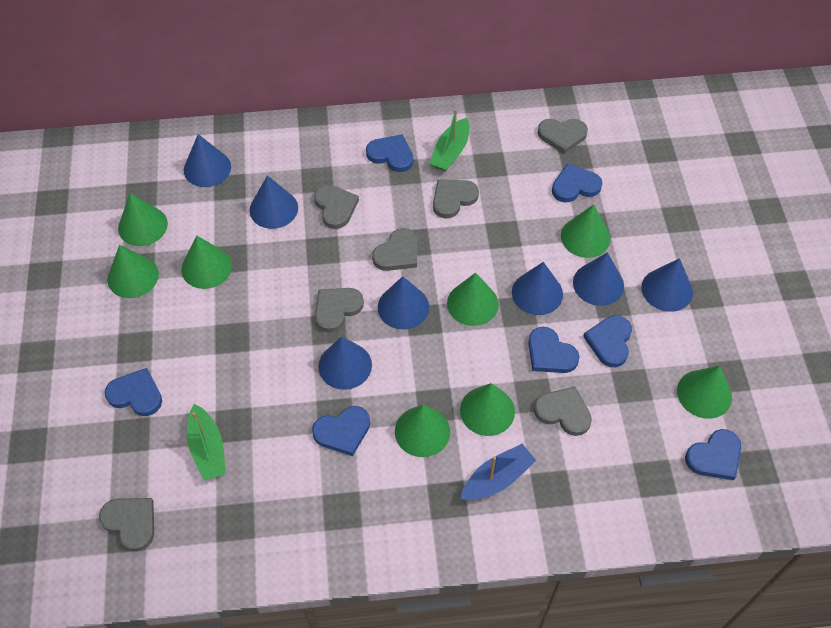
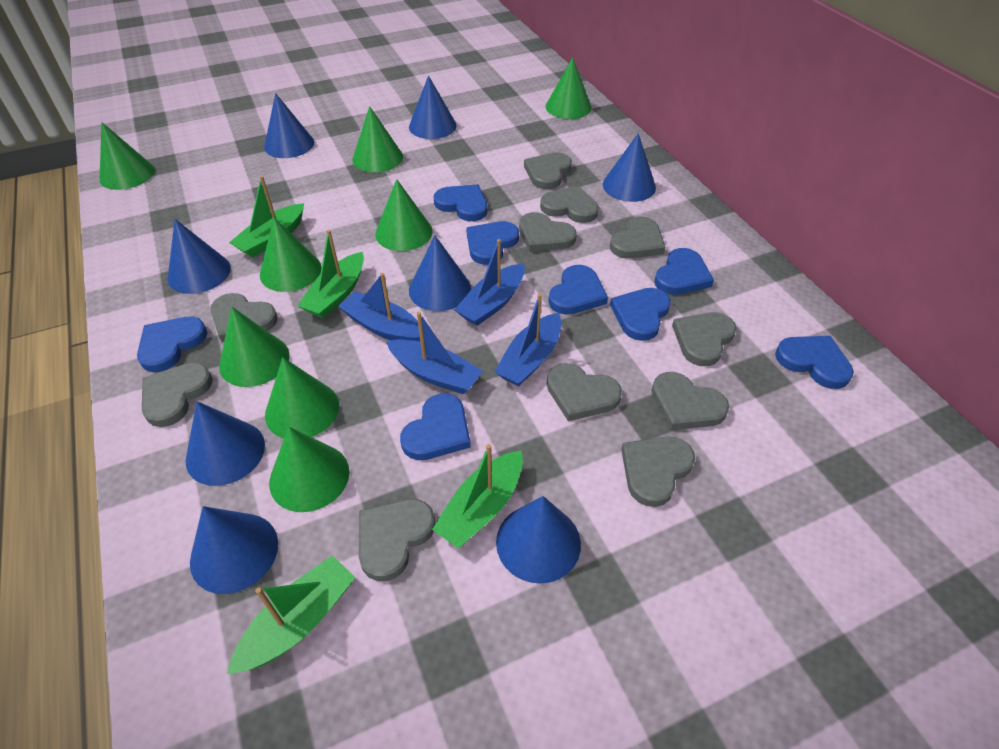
blue boat: [460,444,536,500] = 1 -> [338,273,420,341] [386,312,483,394] [455,239,525,326] [495,294,561,386] = 4
blue cone: [184,134,231,187] [250,175,298,229] [318,336,372,390] [378,276,429,329] [512,262,563,315] [573,252,624,306] [641,258,693,312] = 7 -> [168,219,231,294] [186,401,265,486] [190,506,278,594] [264,93,314,158] [409,75,457,139] [409,236,471,311] [496,496,581,584] [603,133,656,202] = 8
blue heart: [104,368,162,416] [312,406,370,456] [366,134,414,172] [528,327,580,373] [552,164,602,202] [583,315,632,367] [685,429,741,480] = 7 -> [137,317,207,372] [400,393,471,460] [434,185,487,221] [466,221,519,265] [548,265,608,315] [610,288,671,341] [654,248,714,295] [775,336,854,389] = 8
green boat: [187,404,226,481] [429,109,469,172] = 2 -> [227,555,356,674] [229,176,304,257] [297,230,364,318] [432,444,523,548] = 4
grey heart: [99,498,154,552] [314,185,359,229] [315,288,364,332] [372,228,417,271] [433,180,479,218] [534,387,592,436] [538,119,588,154] = 7 -> [142,363,213,427] [210,293,278,342] [359,499,435,581] [519,212,577,252] [524,152,572,189] [540,186,599,223] [547,363,622,421] [610,216,666,259] [621,436,695,507] [651,372,729,430] [672,312,736,366] = 11

